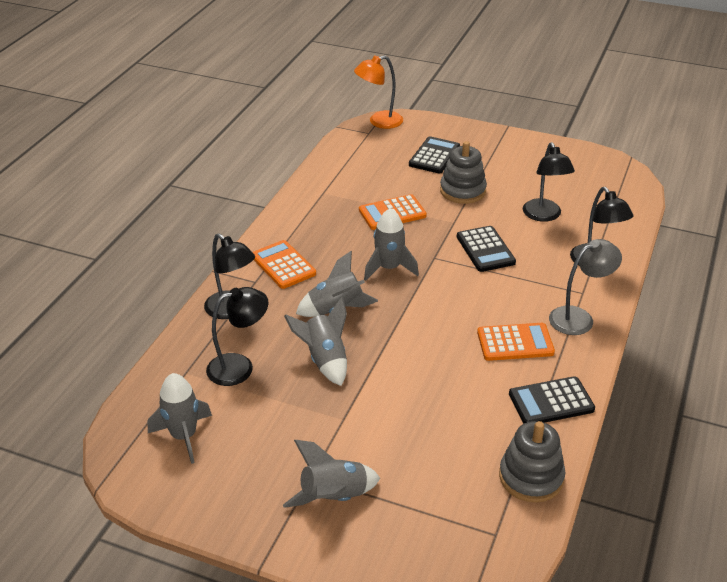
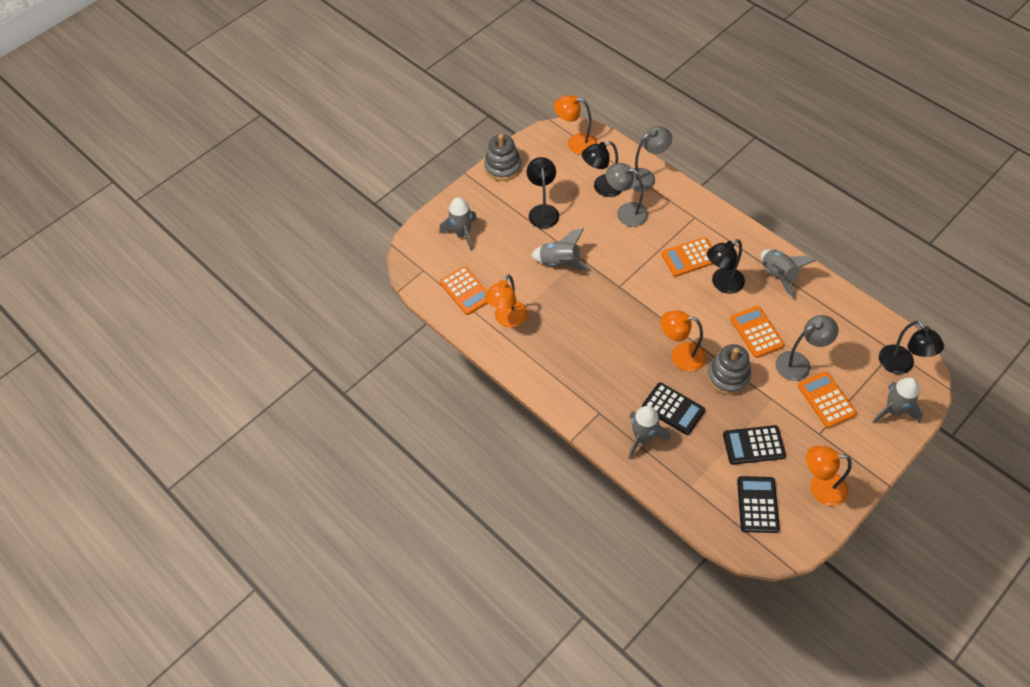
grey lamp: [549,239,622,335] = 1 -> [606,163,648,227] [631,126,672,191] [775,315,838,381] = 3
orange calculator: [253,240,316,289] [359,194,427,230] [477,323,555,361] = 3 -> [440,266,488,315] [662,237,713,277] [730,306,785,358] [798,371,857,428] = 4
orange lamp: [354,56,403,129] = 1 -> [484,274,528,328] [554,95,597,155] [661,310,706,371] [806,446,852,506] = 4

